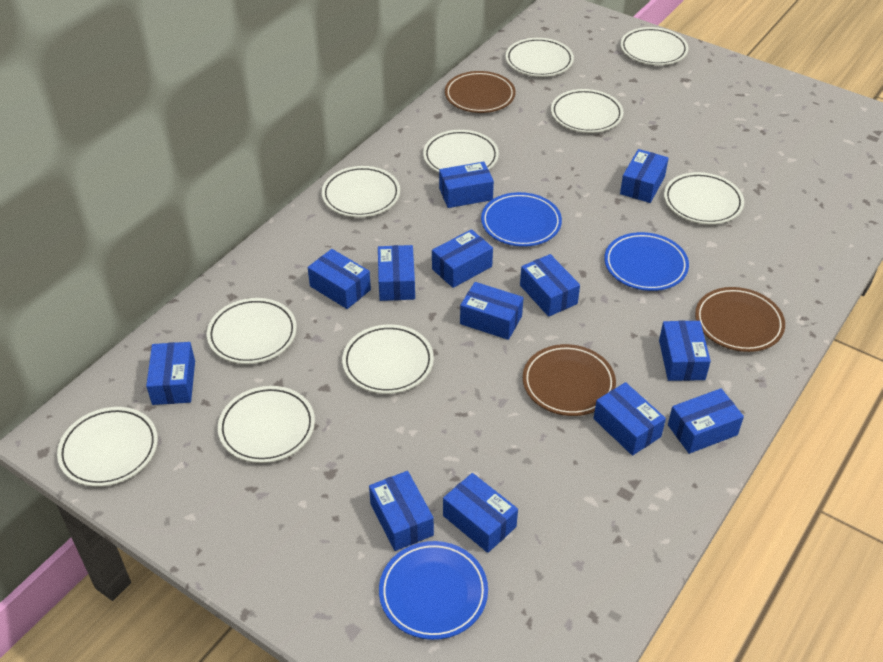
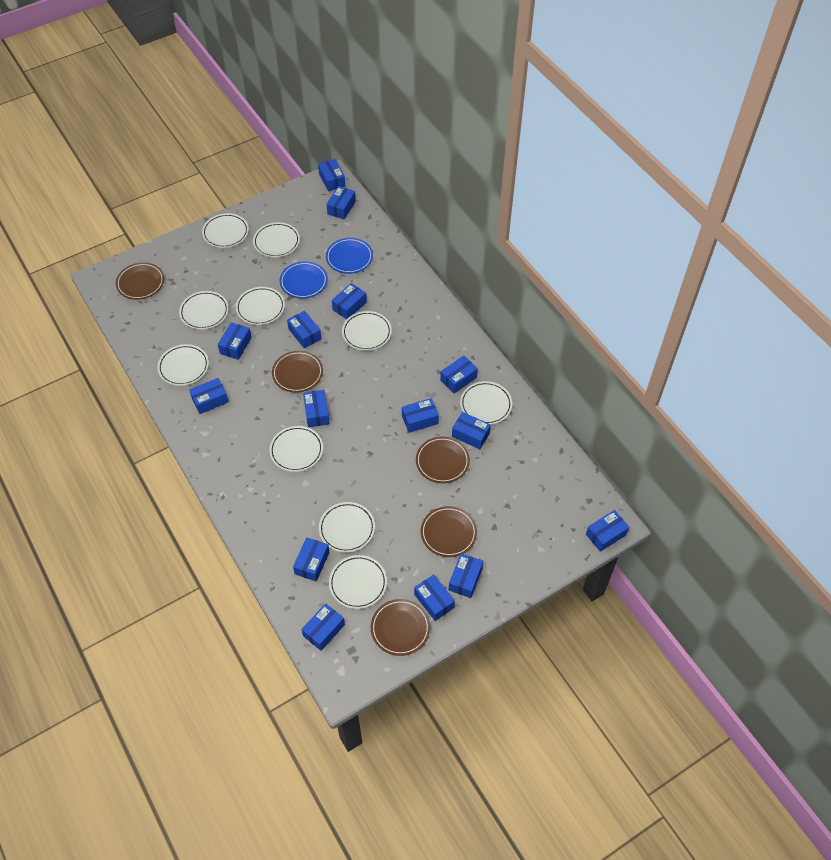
blue box: [146,342,195,405] [308,249,371,309] [369,471,434,551] [378,245,415,301] [432,229,493,288] [439,162,494,208] [443,473,518,553] [460,282,523,340] [520,254,580,317] [593,382,666,456] [620,149,669,203] [659,321,711,381] [668,388,744,454] = 13 -> [189,378,229,414] [218,322,252,360] [287,311,321,348] [293,537,329,581] [301,603,345,651] [303,390,330,427] [318,159,345,192] [327,186,356,219] [332,283,367,319] [402,398,439,433] [414,574,455,621] [440,356,478,394] [449,553,483,598] [452,412,491,449] [586,510,629,552] = 15
blue plate: [379,541,488,640] [481,192,562,247] [604,232,689,291] = 3 -> [280,261,328,299] [326,238,373,274] = 2
brown plate: [445,71,516,113] [523,344,616,416] [695,287,785,352] = 3 -> [116,262,164,300] [272,351,323,393] [371,599,430,656] [416,437,470,483] [421,506,477,557] = 5

